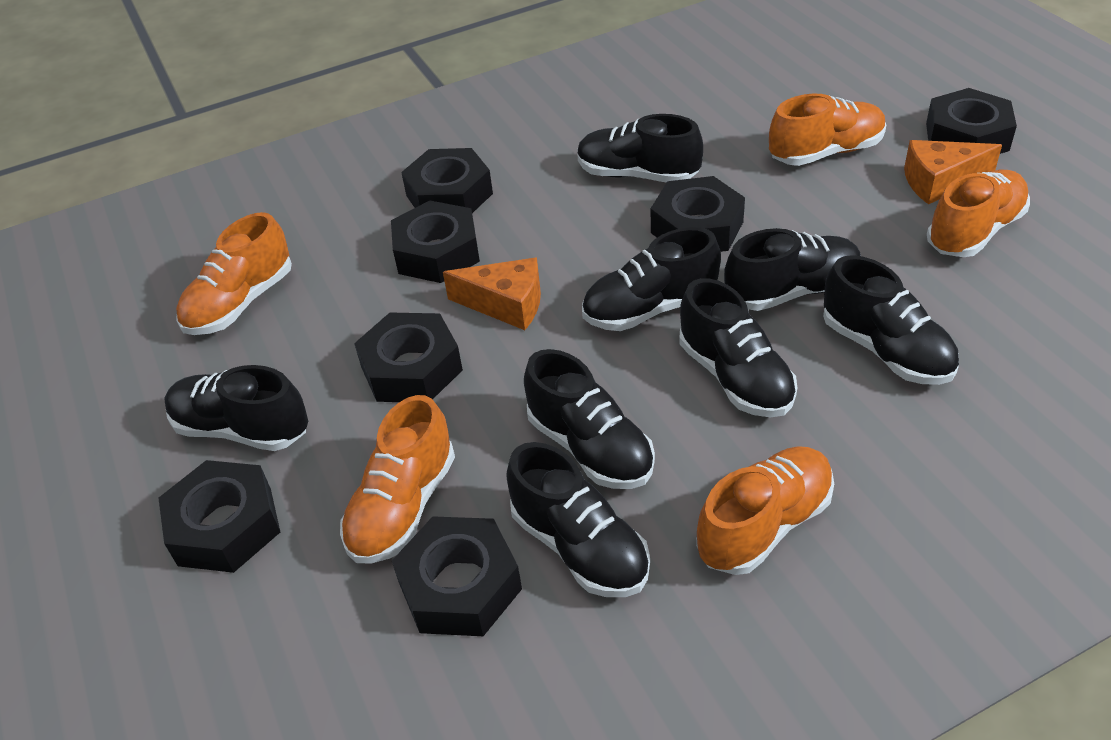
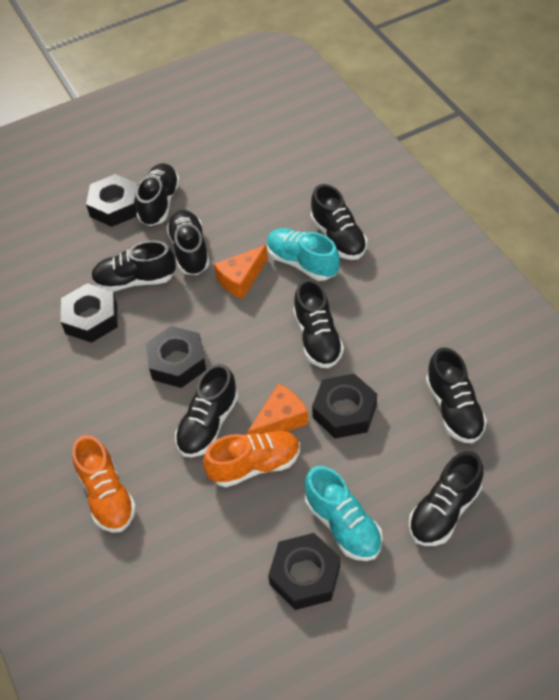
black nut: [158,460,280,573] [354,313,463,402] [391,200,480,283] [392,516,522,636] [401,148,493,213] [651,176,745,252] [926,88,1017,154] = 7 -> [61,283,118,343] [86,174,138,227] [146,326,206,388] [268,533,340,610] [312,374,377,439] = 5
orange shoe: [176,212,292,335] [340,395,455,564] [696,446,834,575] [769,94,886,166] [927,170,1030,257] = 5 -> [72,435,136,533] [203,431,300,487] = 2
turquoise shoe: none = 0 -> [267,228,340,281] [305,466,383,561] = 2

